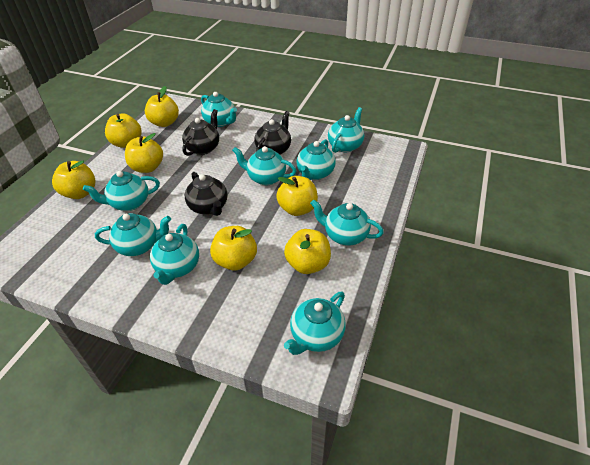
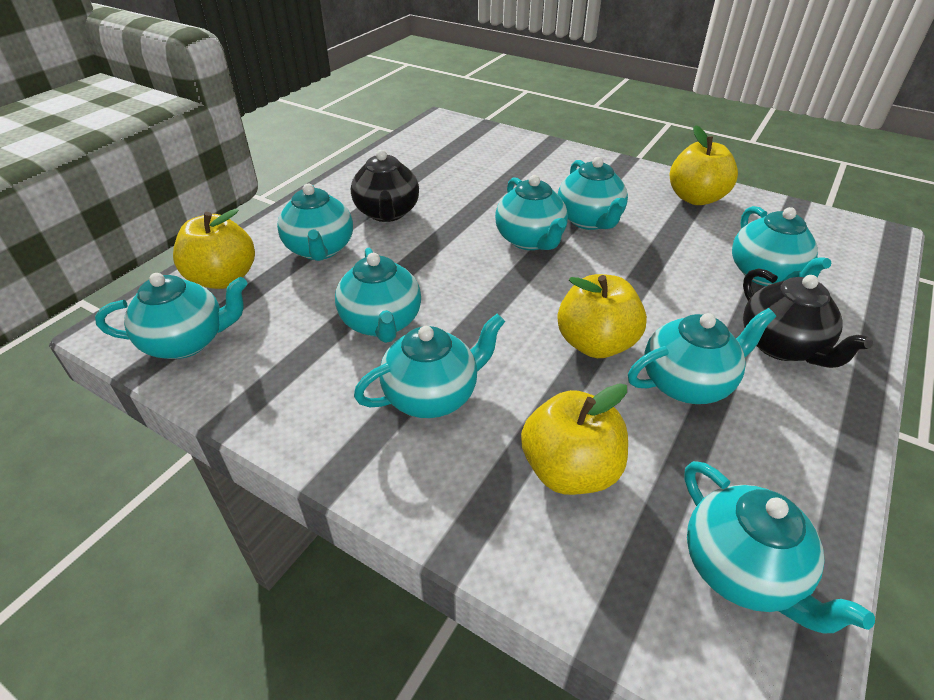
black teapot: [182,109,219,156] [185,172,227,216] [254,111,291,155] = 3 -> [351,150,419,222] [743,268,873,368] = 2
yellow apple: [52,161,96,199] [105,113,142,148] [125,133,163,173] [145,86,179,127] [210,226,257,270] [276,176,318,216] [284,229,331,274] = 7 -> [173,209,255,289] [521,383,628,495] [557,274,647,358] [670,125,738,205] = 4

